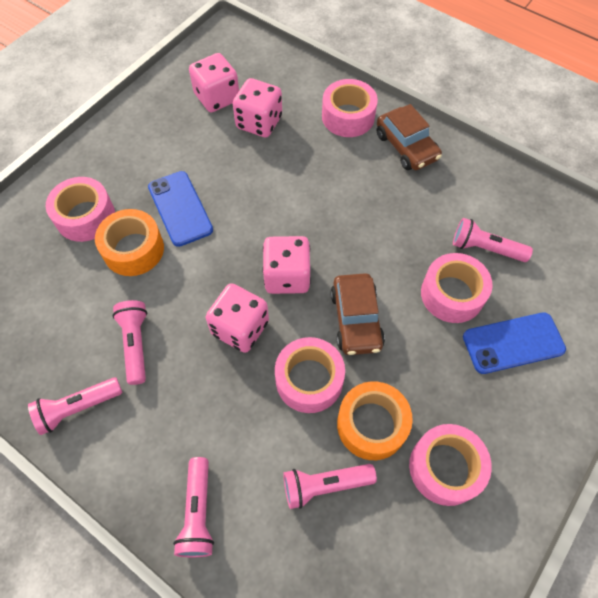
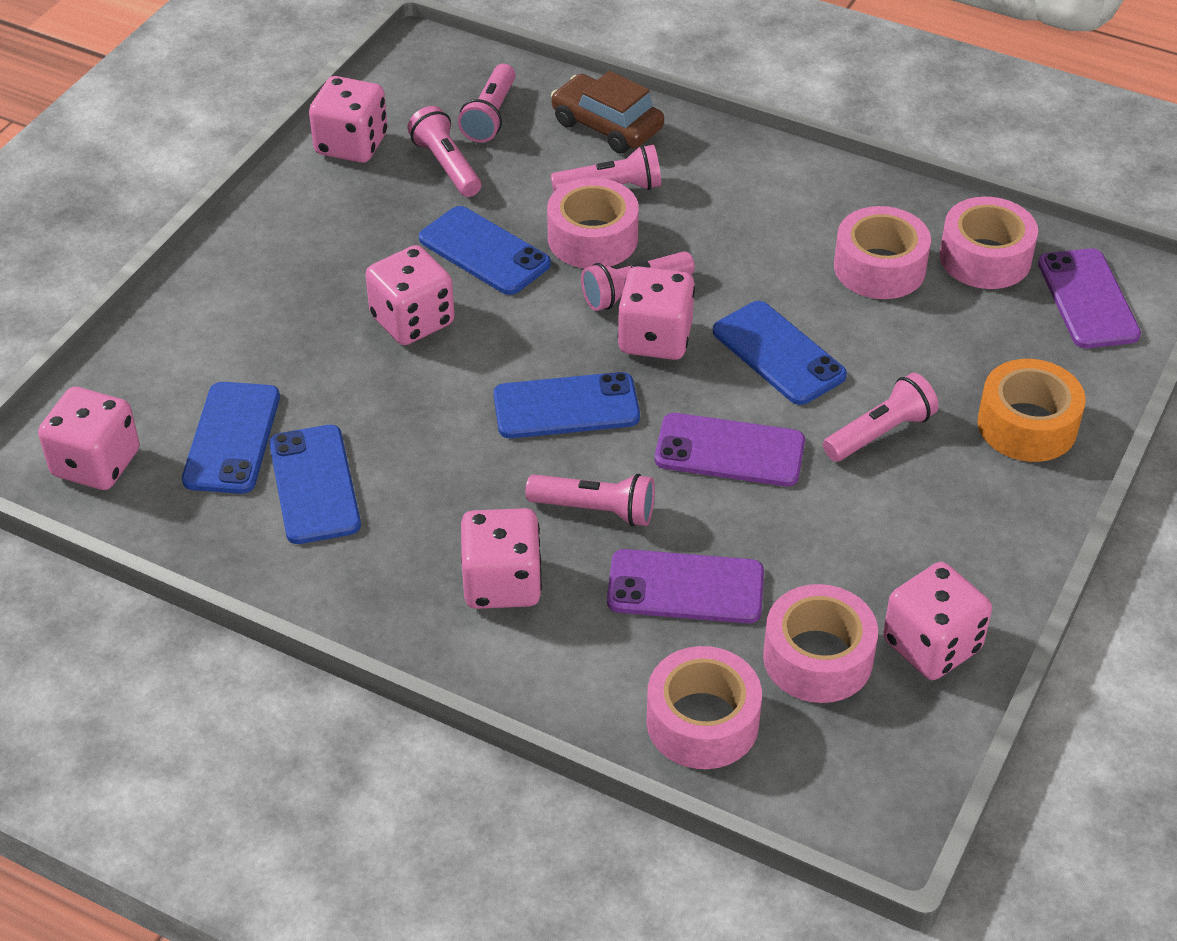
blue phone: [148,171,213,247] [463,312,566,374] = 2 -> [182,382,280,494] [269,425,361,544] [419,206,551,295] [493,372,640,438] [713,301,847,405] = 5
brown car: [330,273,385,355] [377,104,442,170] = 2 -> [551,71,664,154] = 1
orange tape: [95,209,164,276] [337,381,413,460] = 2 -> [977,359,1086,462] = 1
pink dice: [189,53,239,112] [206,283,269,353] [233,78,282,137] [262,236,311,294] = 4 -> [38,387,140,490] [309,76,387,163] [365,245,454,345] [461,508,542,609] [618,266,695,360] [883,562,992,680] = 6
pink flashlight: [28,377,122,435] [112,300,147,385] [173,457,214,557] [283,464,377,509] [453,218,533,262] = 5 -> [407,106,481,197] [458,64,516,142] [526,474,655,527] [551,145,661,192] [581,251,695,311] [823,373,939,462] = 6
purple phone: none = 0 -> [607,549,764,624] [655,413,805,486] [1038,248,1141,348] = 3

